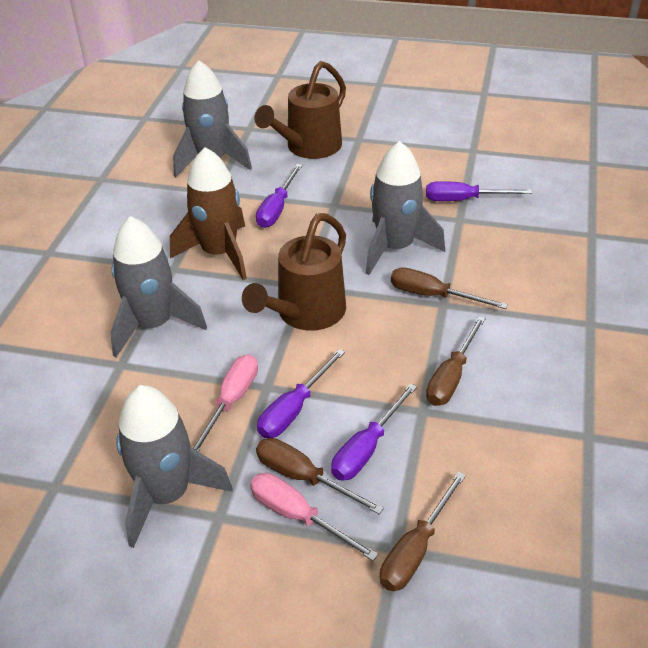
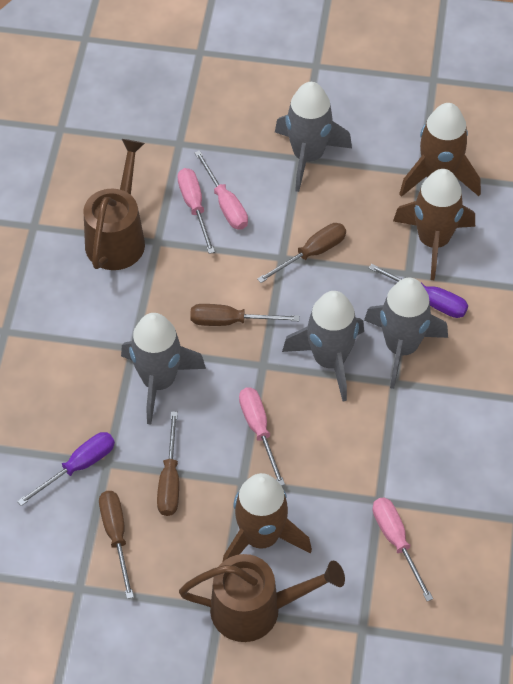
brown rocket: [170,147,247,280] = 1 -> [223,473,312,561] [393,169,475,280] [399,103,481,197] = 3
pink screwdriver: [192,354,258,452] [250,473,378,561] = 2 -> [177,168,215,254] [194,150,248,230] [239,387,285,486] [373,498,433,601] = 4
purple screwdriver: [256,164,302,228] [257,349,345,438] [331,383,417,481] [426,181,533,201] = 4 -> [17,432,115,506] [369,264,468,318] = 2

